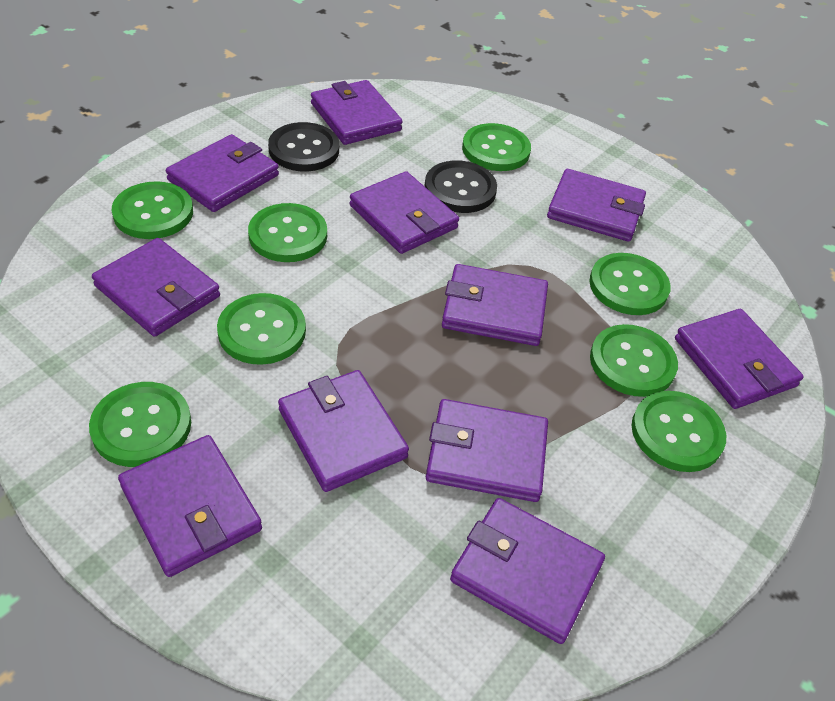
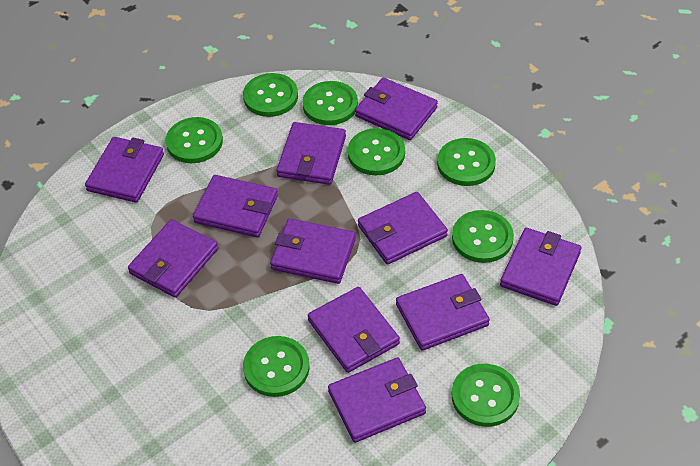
black button: [268,122,339,171] [425,161,497,213] = 2 -> none = 0

